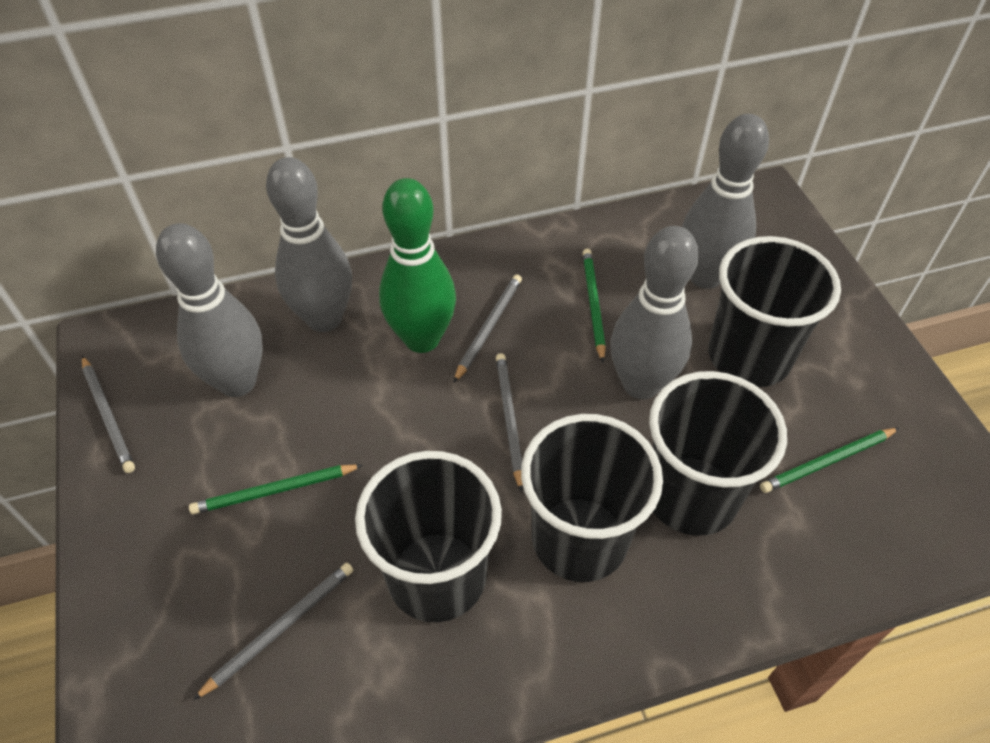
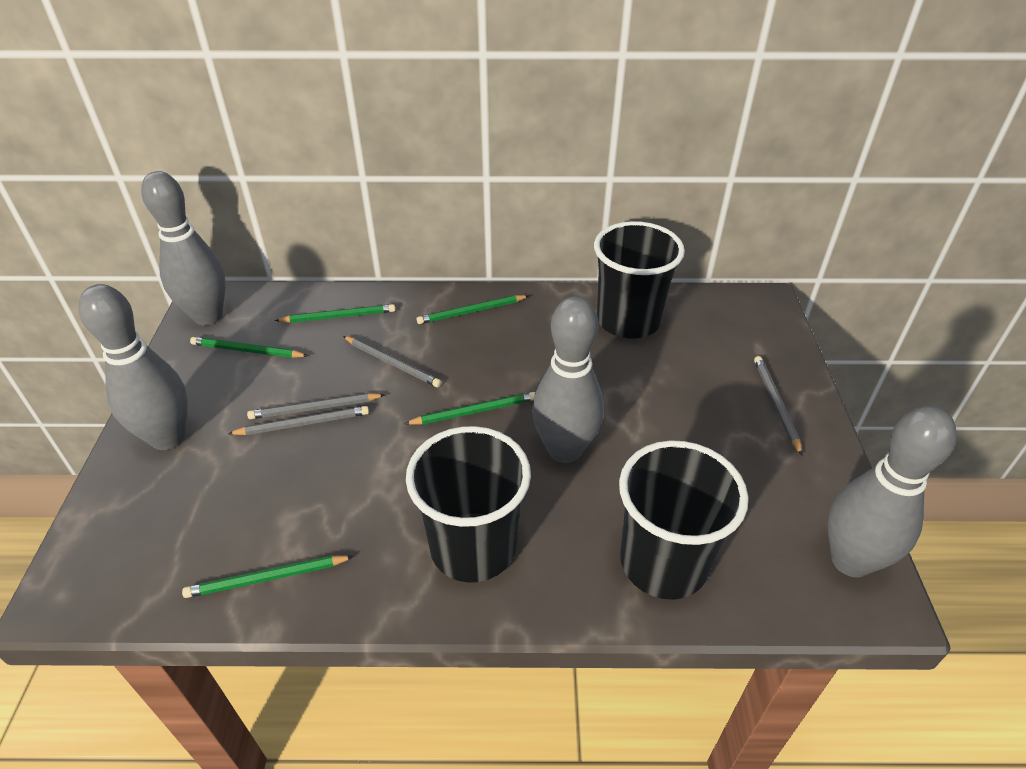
black cup: [355,451,502,622] [521,414,663,582] [649,371,787,536] [708,236,841,387] = 4 -> [406,426,531,583] [594,221,685,339] [619,440,749,600] = 3
green bowling pin: [379,178,456,353] = 1 -> none = 0
green pencil: [189,464,363,514] [582,249,606,362] [760,428,899,493] = 3 -> [182,556,354,598] [190,337,308,358] [275,304,395,323] [404,392,535,425] [417,295,528,324] = 5

